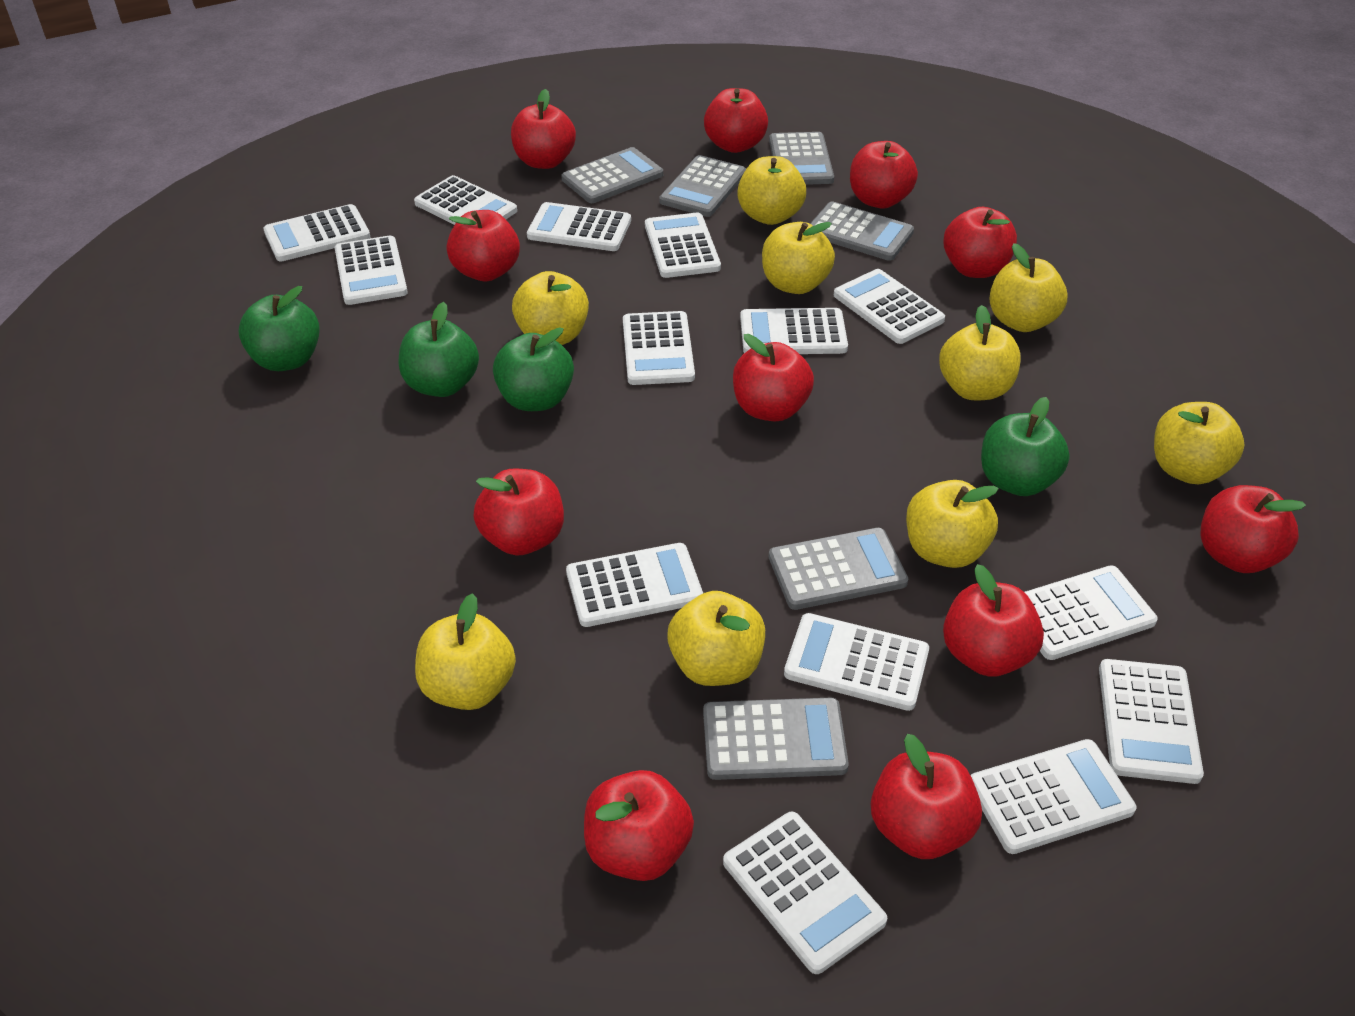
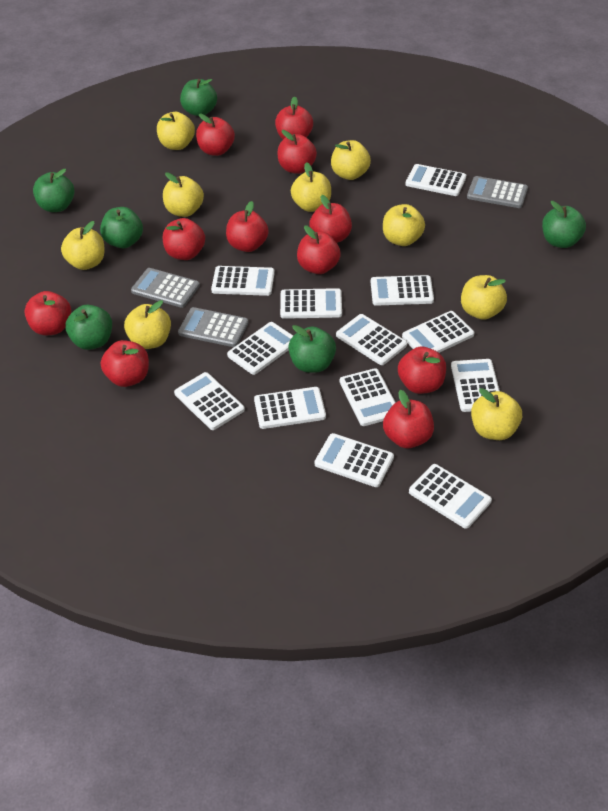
green apple: [238,286,320,371] [399,302,479,397] [493,327,574,411] [981,397,1070,496] = 4 -> [33,169,75,212] [65,305,112,350] [100,207,143,248] [180,79,217,116] [288,325,336,373] [542,201,586,248] = 6
grey calculator: [562,147,663,203] [659,155,746,217] [703,698,849,780] [769,132,834,185] [769,528,908,610] [810,201,914,261] = 6 -> [131,268,200,308] [178,307,249,347] [467,176,528,208] = 3
white calculator: [263,204,370,261] [335,236,408,305] [414,175,517,225] [527,202,631,251] [566,543,703,627] [623,311,695,385] [645,213,721,278] [723,812,887,974] [740,308,848,354] [784,613,929,711] [834,269,945,344] [970,739,1136,854] [1024,565,1158,660] [1099,659,1204,784] = 14 -> [174,372,245,430] [211,266,275,296] [227,322,293,375] [254,387,326,429] [280,288,342,319] [314,433,394,487] [336,314,407,365] [340,368,396,426] [371,275,434,306] [402,311,474,353] [406,164,466,196] [409,464,492,529] [451,359,500,412] = 13

